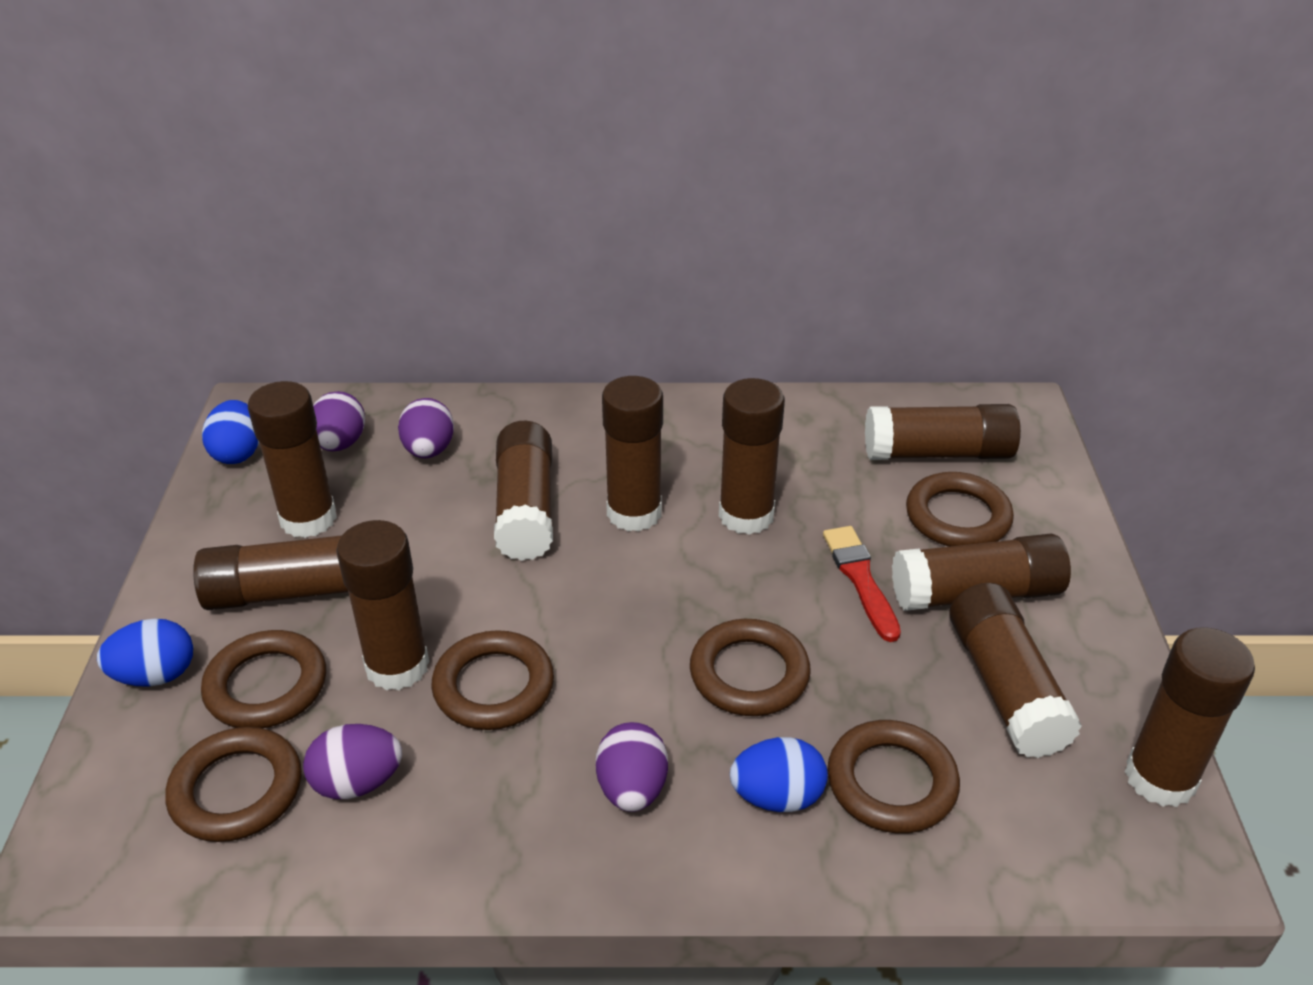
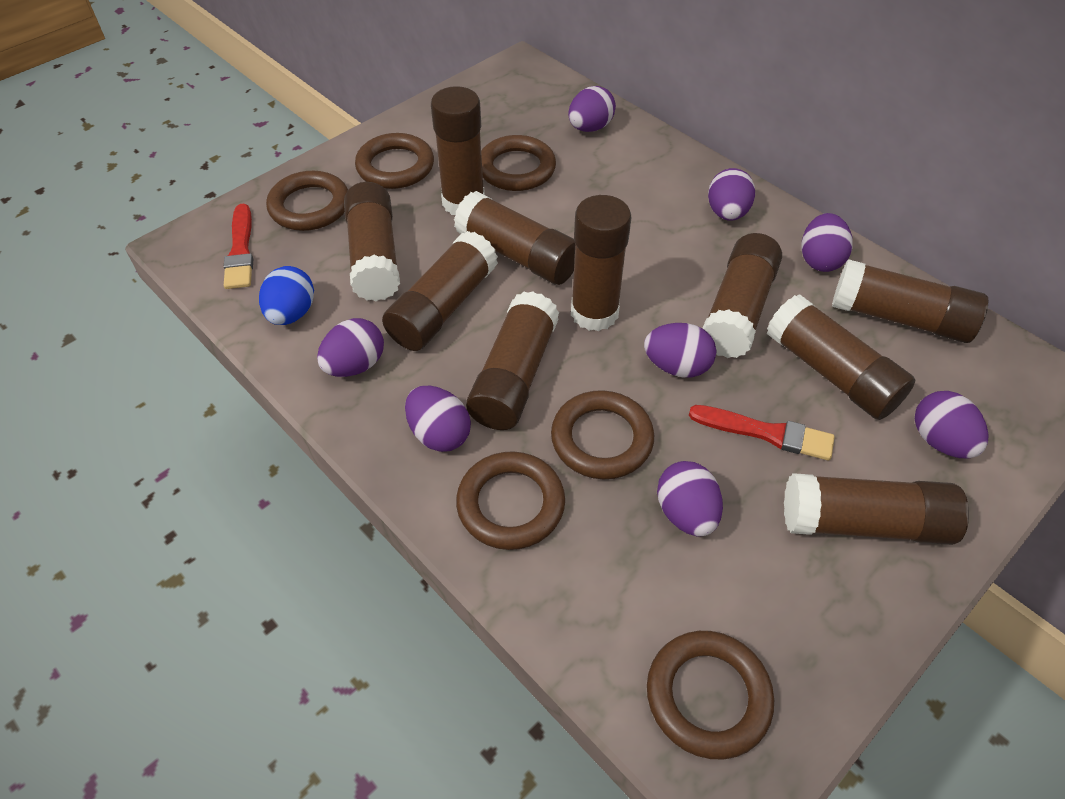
blue egg: [97,618,193,687] [202,400,259,464] [730,737,828,812] = 3 -> [259,266,314,325] = 1
purple egg: [303,724,402,799] [313,391,365,451] [398,398,454,458] [596,722,668,812] = 4 -> [317,318,384,377] [405,386,471,452] [568,86,616,132] [644,323,716,377] [657,461,723,537] [708,168,755,221] [802,213,852,272] [915,391,989,459] = 8
red brush: [823,526,901,642] = 1 -> [224,204,253,289] [689,405,835,460] = 2

